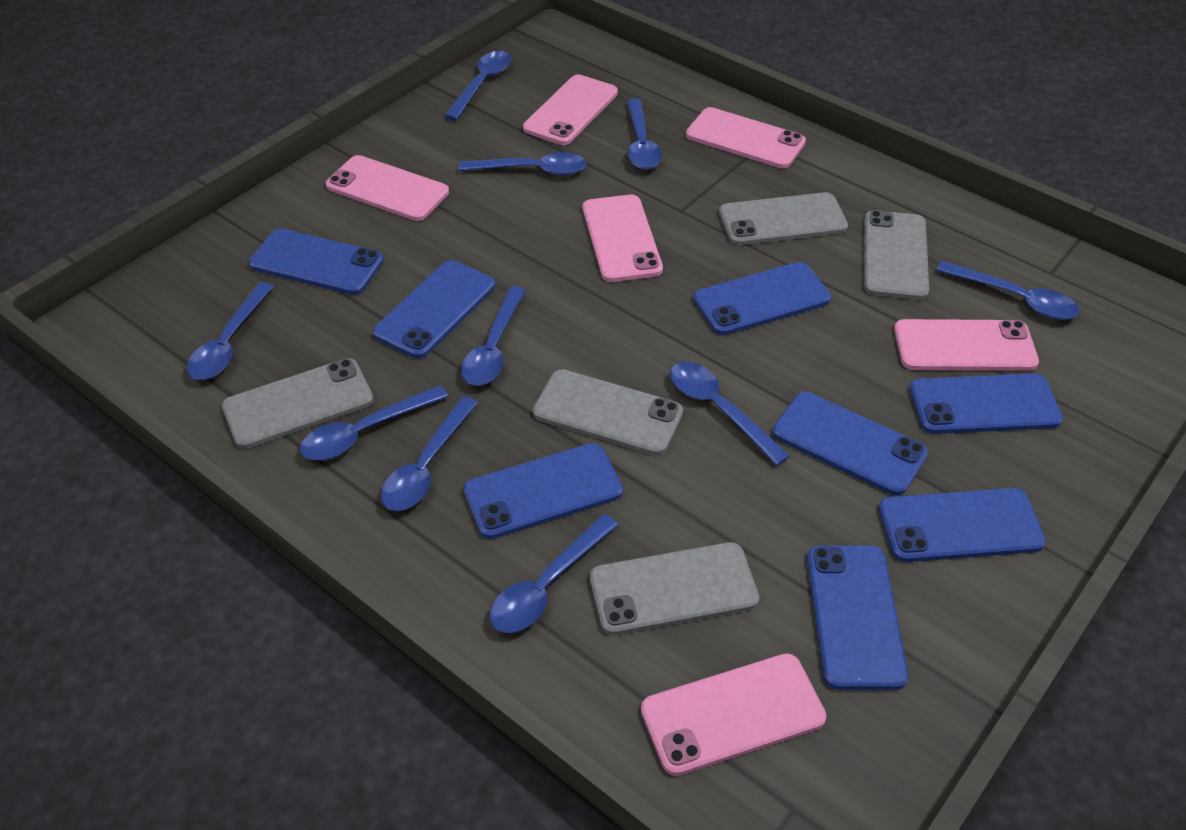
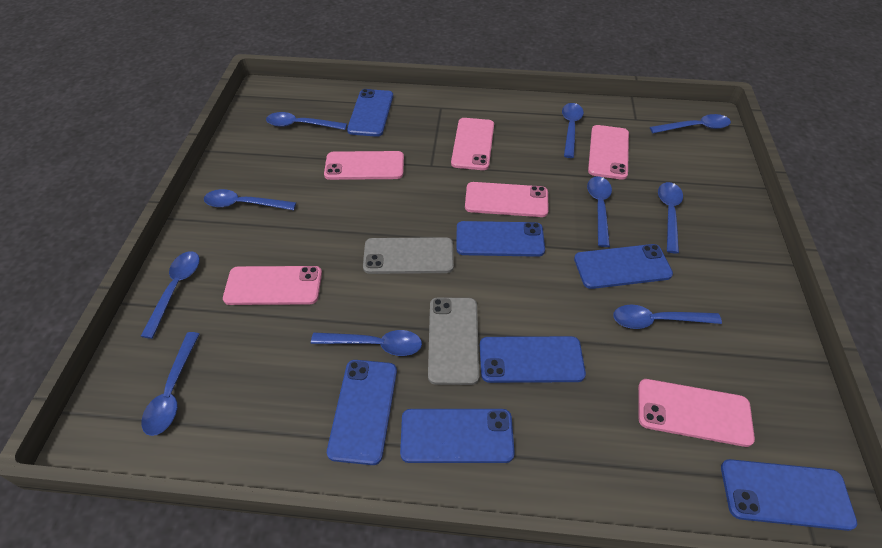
blue phone: [249,228,384,295] [373,260,495,358] [464,443,623,539] [693,262,831,335] [772,392,928,495] [807,545,908,690] [879,488,1046,562] [909,373,1063,434] = 8 -> [327,360,397,465] [347,89,393,137] [400,409,515,463] [456,221,545,257] [480,336,586,383] [574,244,673,289] [721,459,857,531] = 7
grey phone: [222,358,374,449] [533,369,683,456] [590,542,759,635] [719,192,848,245] [864,210,929,300] = 5 -> [363,237,454,274] [428,297,479,385] = 2

